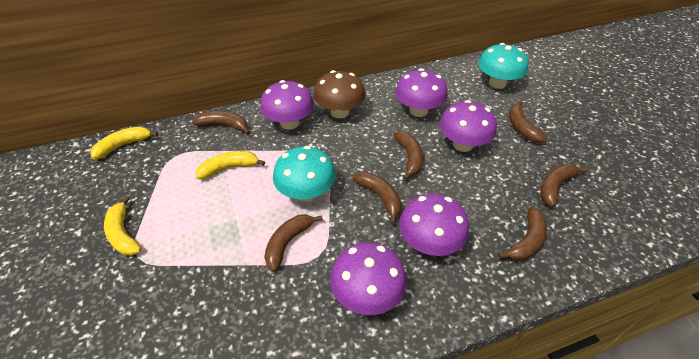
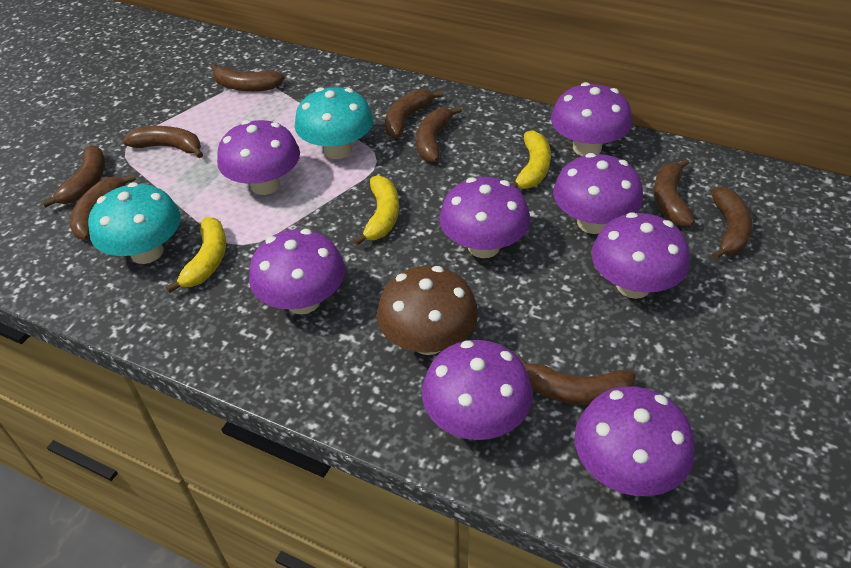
brown banana: [192,111,250,135] [264,214,323,272] [353,172,402,224] [394,131,423,180] [498,207,547,261] [509,100,547,143] [540,164,587,207] = 7 -> [42,145,105,208] [70,174,136,240] [123,126,203,158] [211,64,285,92] [385,89,443,139] [416,106,462,163] [517,355,636,405] [654,158,695,226] [711,187,753,259] = 9
purple mushroom: [260,80,314,130] [330,242,407,315] [395,68,448,117] [399,194,469,256] [439,100,497,152] = 5 -> [217,120,300,195] [249,229,345,315] [422,340,533,440] [439,177,530,258] [551,82,632,156] [553,153,643,234] [574,386,695,496] [591,212,690,299] = 8

